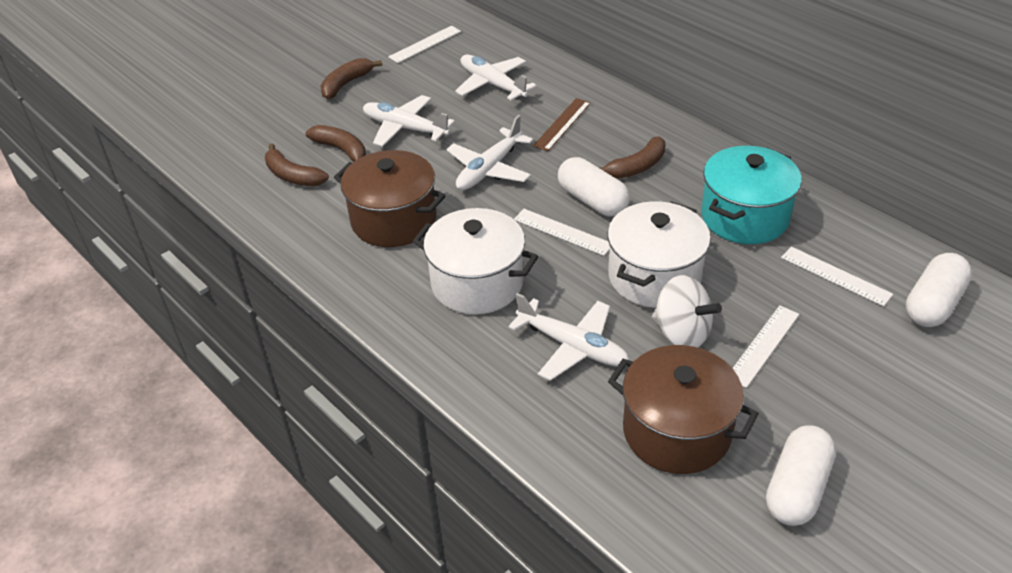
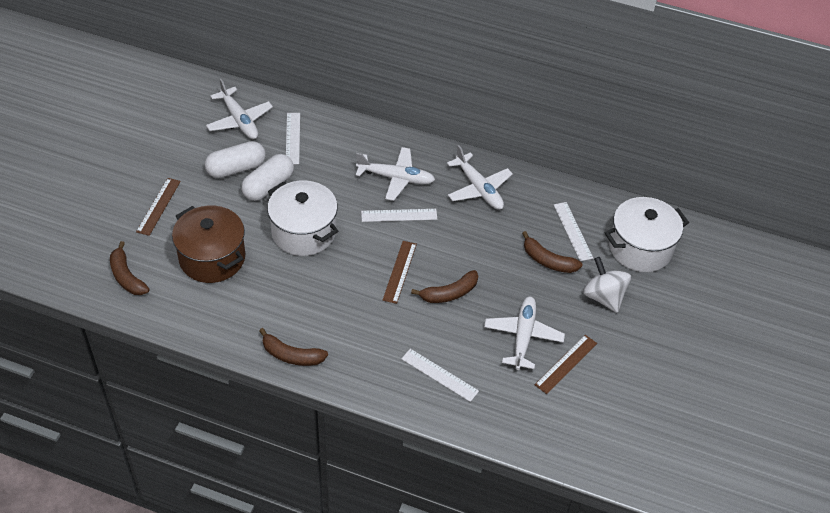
brown pot: [334,150,446,247] [608,345,759,474] = 2 -> [172,206,245,283] = 1
brown ruler: [533,98,591,151] = 1 -> [136,178,181,236] [382,241,417,304] [535,335,597,394] = 3
turquoise pot: [701,146,802,244] = 1 -> none = 0
white capsule: [558,157,630,216] [766,425,836,526] [906,253,972,327] = 3 -> [205,141,266,178] [241,154,294,201] = 2

